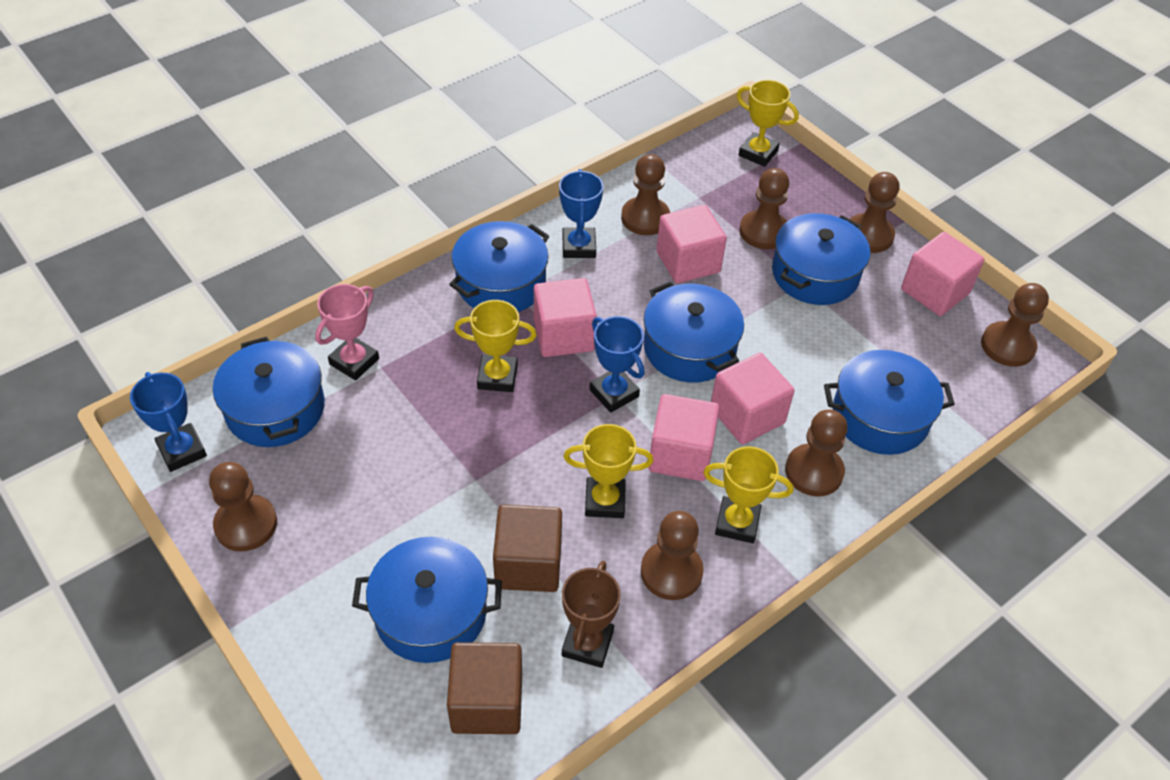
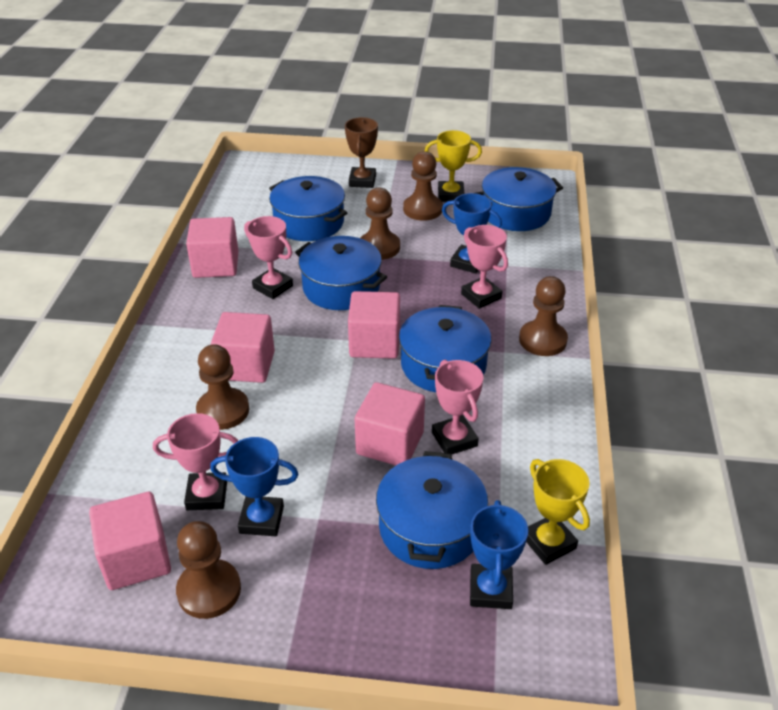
blue pot: [213,336,325,447] [352,537,502,663] [449,221,549,312] [643,281,744,383] [772,213,870,305] [824,350,955,455] = 6 -> [269,176,347,241] [295,236,387,310] [376,451,488,569] [399,305,492,392] [476,167,563,231] = 5
brown cube: [447,642,522,734] [493,505,562,592] = 2 -> none = 0
brown pawn: [209,462,277,551] [621,154,670,235] [641,511,704,600] [739,168,789,249] [785,410,848,496] [850,172,899,253] [981,283,1049,367] = 7 -> [176,521,241,619] [196,344,249,430] [360,188,400,260] [403,151,443,221] [519,276,568,356] = 5
pink trophy: [315,284,379,380] = 1 -> [153,413,238,510] [244,216,293,299] [432,360,483,455] [461,225,508,309] = 4
yellow trophy: [454,300,537,392] [564,424,653,518] [703,446,793,543] [737,80,799,167] = 4 -> [425,130,482,202] [526,459,590,565] = 2

